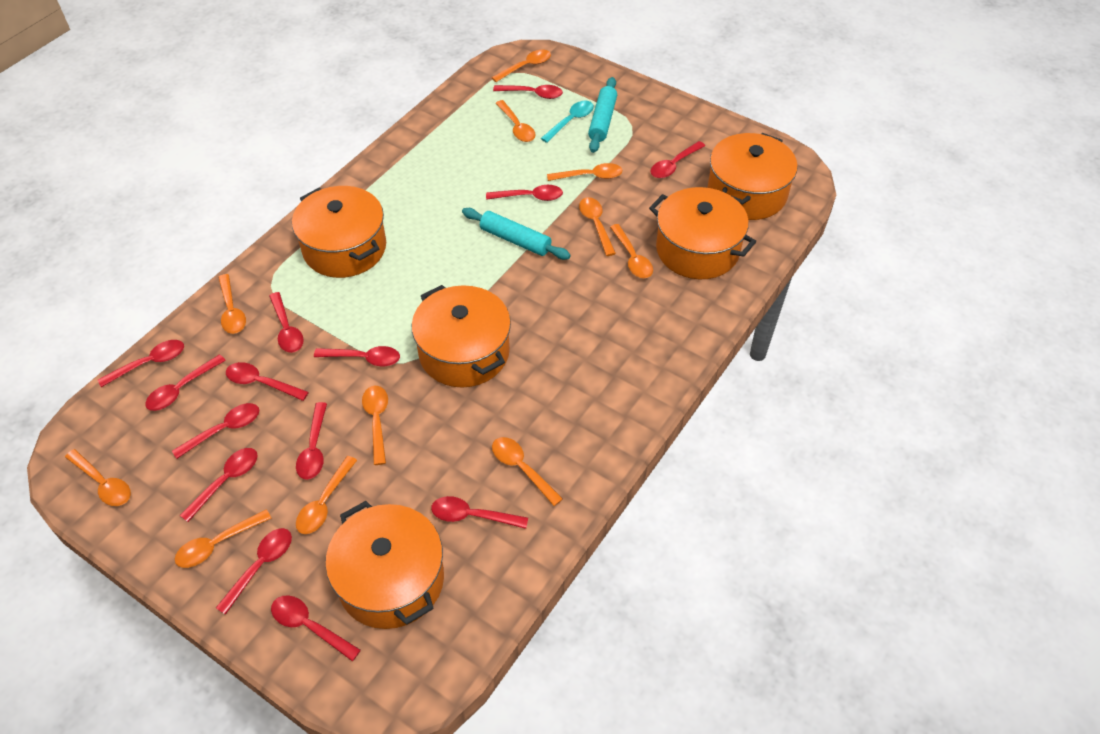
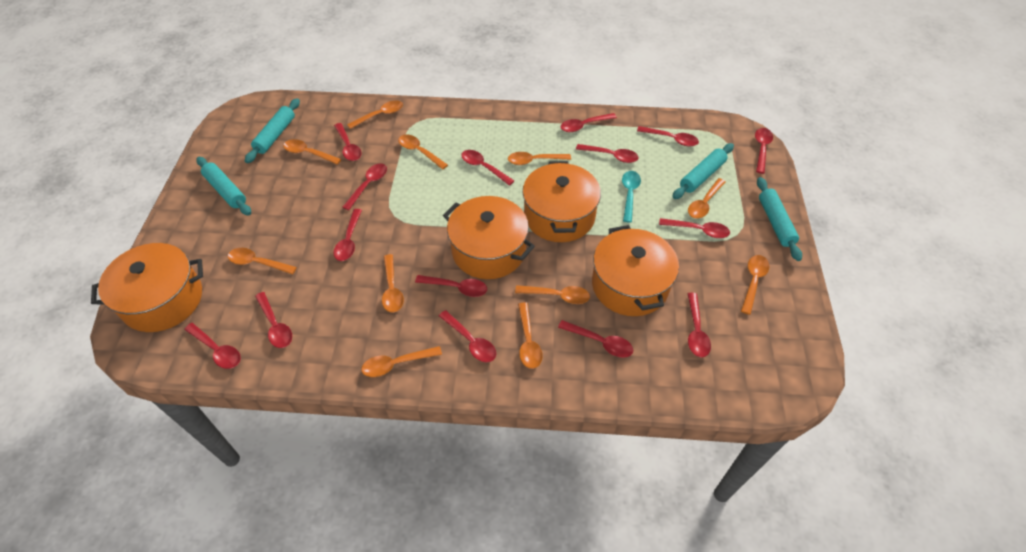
orange pot: [292,186,386,278] [325,501,444,629] [412,285,511,388] [649,187,756,279] [708,133,798,220] = 5 -> [91,243,203,332] [443,196,535,279] [522,161,601,242] [592,225,679,316] = 4
red spoon: [98,340,184,387] [145,354,226,411] [172,403,259,459] [180,448,258,522] [216,528,292,615] [226,362,309,401] [269,292,304,353] [271,595,361,661] [296,402,327,480] [314,346,400,366] [431,496,528,529] [486,185,563,201] [493,85,563,99] [650,141,705,178] = 14 -> [184,323,241,369] [255,292,292,348] [334,123,362,161] [334,209,362,261] [342,163,387,210] [415,275,487,297] [439,310,496,362] [461,150,514,186] [558,320,633,358] [560,113,617,132] [576,144,639,163] [637,126,699,147] [659,218,730,238] [687,293,711,357] [755,128,773,174] = 15
turquoise rolling pin: [462,208,571,260] [588,77,617,153] = 2 -> [197,157,251,216] [245,98,300,163] [672,143,734,199] [757,177,802,261] = 4

